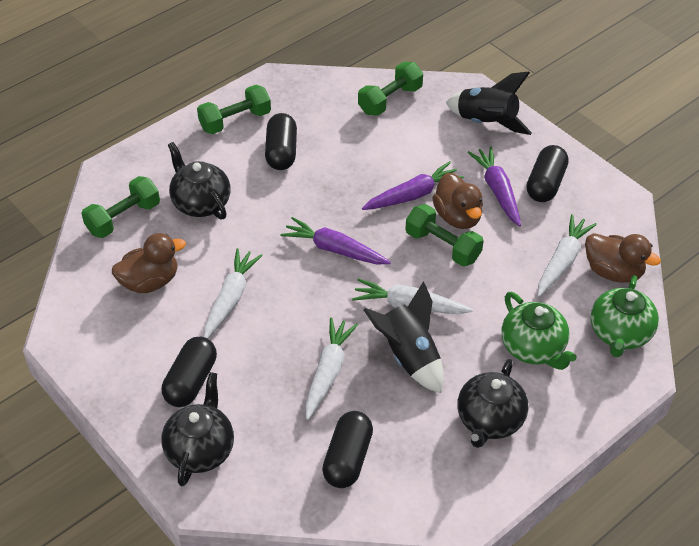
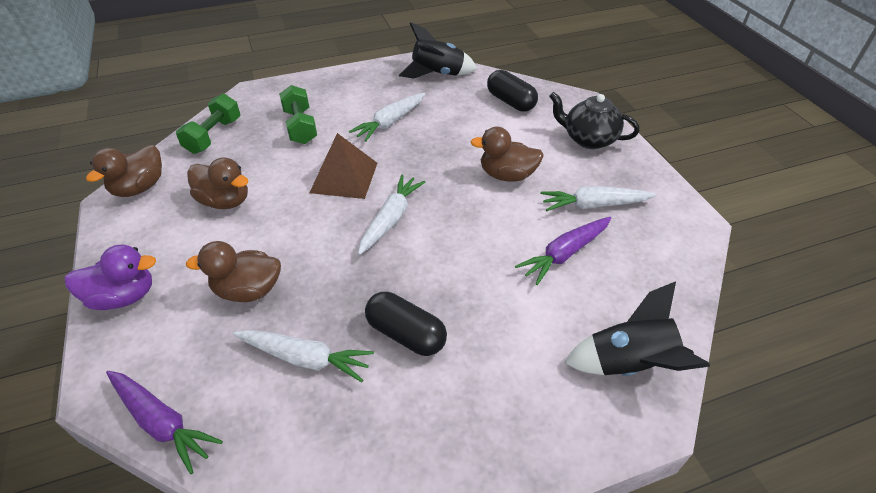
black capsule: [162,337,217,407] [265,113,297,170] [322,411,373,488] [527,145,569,202] = 4 -> [365,292,447,356] [487,70,538,112] = 2
black teapot: [161,372,234,486] [168,142,230,220] [457,359,528,448] = 3 -> [549,92,639,149] = 1
brown duck: [112,233,186,293] [432,172,483,229] [585,233,661,283] = 3 -> [86,145,162,197] [186,241,281,302] [187,157,249,209] [470,127,544,182] = 4
brown pyramid: none = 0 -> [310,133,377,199] = 1
green dumbbell: [81,176,160,238] [197,85,271,134] [358,62,423,116] [405,204,484,266] = 4 -> [176,94,240,154] [279,85,317,144] = 2
green teapot: [501,292,576,370] [591,275,659,357] = 2 -> none = 0
purple carrot: [280,217,391,264] [362,161,464,210] [468,146,521,226] = 3 -> [106,371,223,474] [515,217,611,285] = 2
purple duck: none = 0 -> [65,245,156,310] = 1

